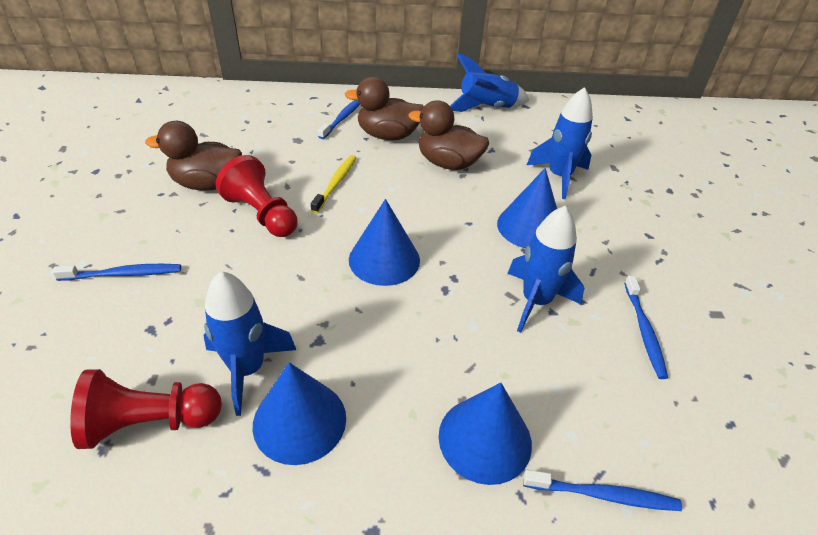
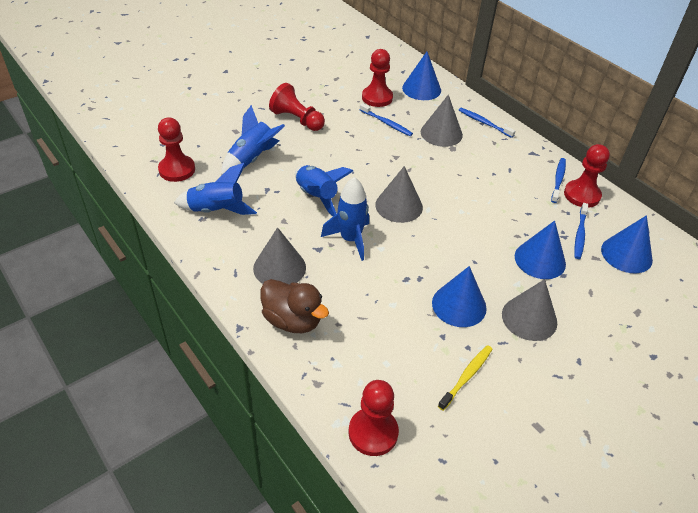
brown duck: [145,121,242,191] [345,77,424,140] [409,100,489,170] = 3 -> [260,279,329,333] = 1
grey cone: none = 0 -> [253,227,306,285] [375,166,423,223] [421,95,463,147] [502,279,557,341] = 4
red pawn: [70,369,222,449] [215,155,297,237] = 2 -> [158,117,195,182] [269,83,325,131] [349,380,399,456] [362,49,393,107] [564,144,610,208] = 5

